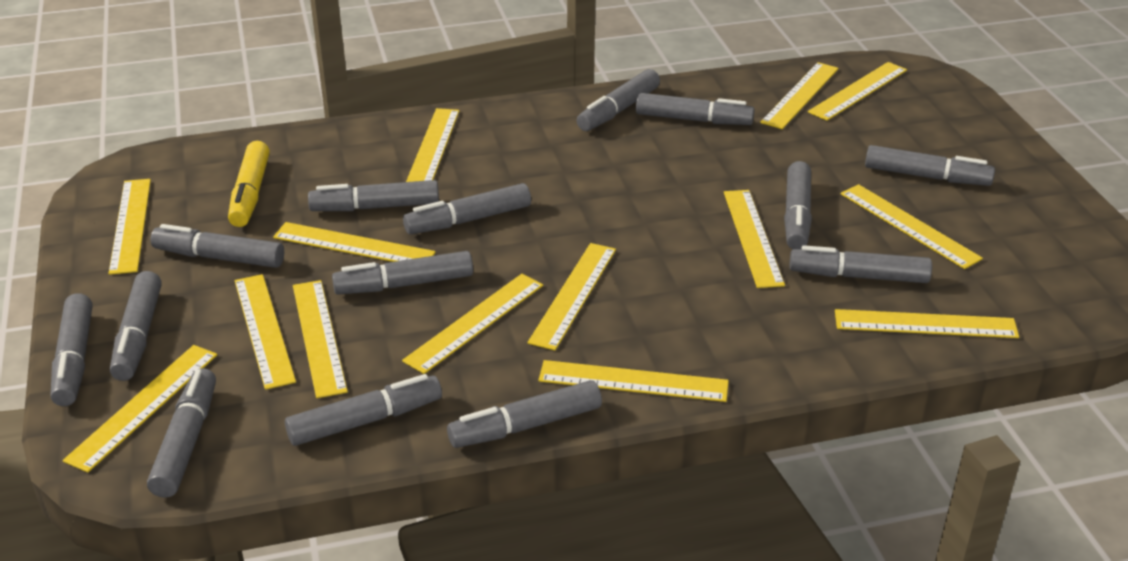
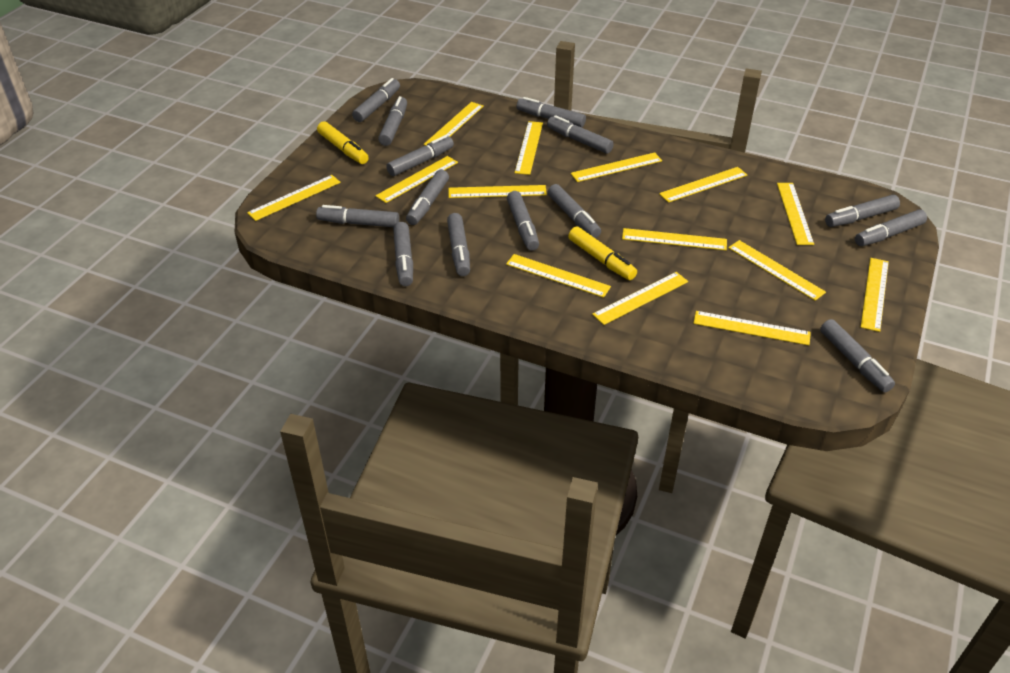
yellow marker: [228,141,270,227] = 1 -> [317,121,369,164] [568,227,637,280] = 2

